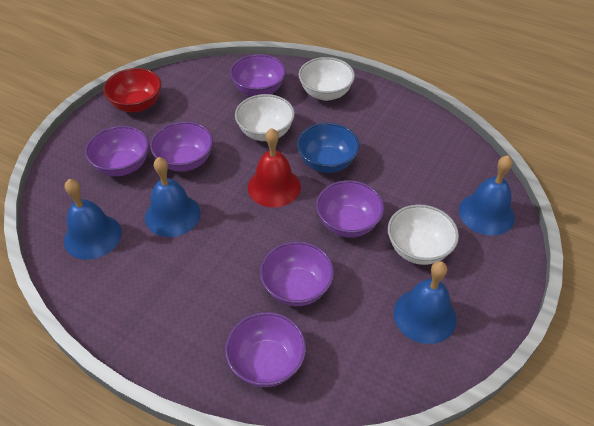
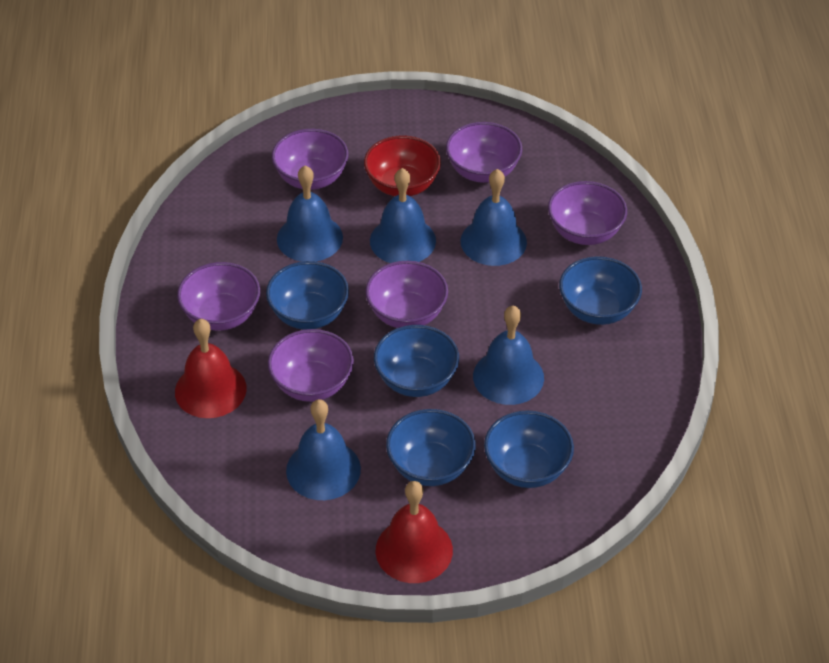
blue bell: [64,179,122,260] [145,157,201,237] [394,261,456,344] [459,155,515,236] = 4 -> [277,166,343,262] [286,399,361,500] [370,168,436,263] [461,169,527,266] [473,305,544,405] = 5
blue bowl: [297,123,360,173] = 1 -> [266,261,349,330] [374,325,459,397] [386,409,476,486] [484,410,574,488] [559,256,642,325] = 5
red bell: [248,128,301,207] = 1 -> [175,319,247,418] [376,481,453,583] = 2
white bowl: [235,94,295,141] [299,57,355,101] [388,204,459,265] = 3 -> none = 0

